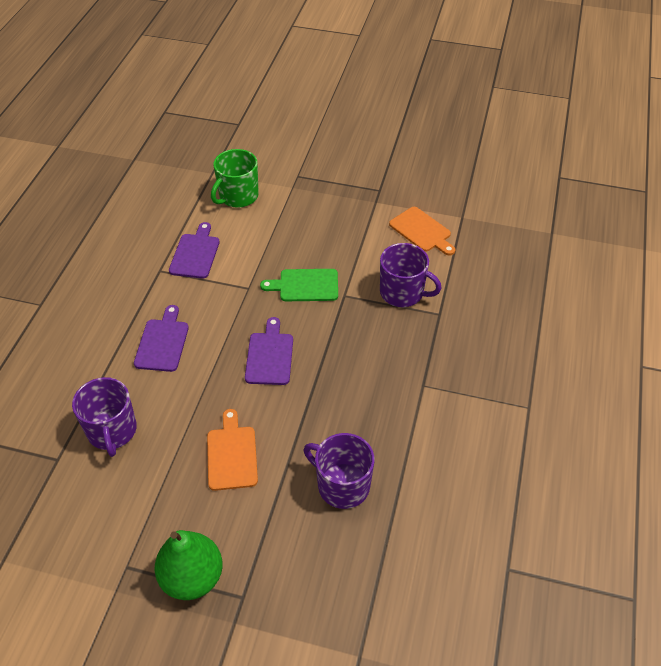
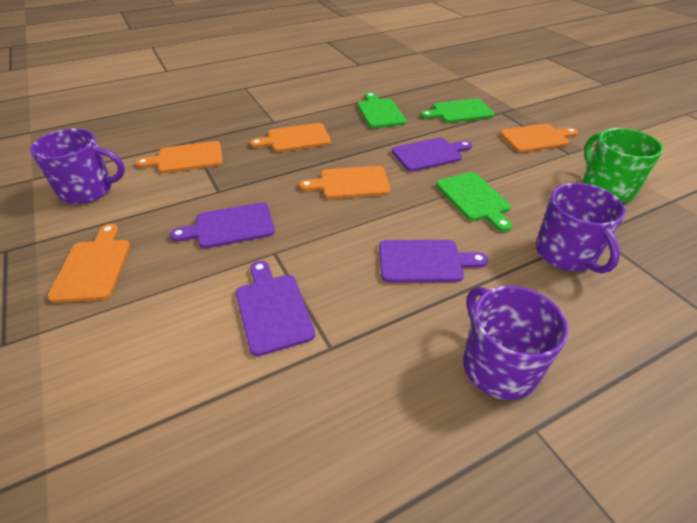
green cutting board: [260,269,338,301] = 1 -> [357,92,407,128] [420,99,495,123] [436,172,512,232] = 3
green pear: [155,530,223,600] = 1 -> none = 0
orange cutting board: [207,409,258,491] [389,207,456,256] = 2 -> [47,224,130,303] [135,141,223,173] [250,123,331,152] [299,166,391,199] [500,124,578,153] = 5
purple cutting board: [134,305,189,372] [169,222,220,279] [245,317,293,385] = 3 -> [170,202,275,249] [236,261,315,356] [379,240,488,283] [392,138,472,172] = 4

